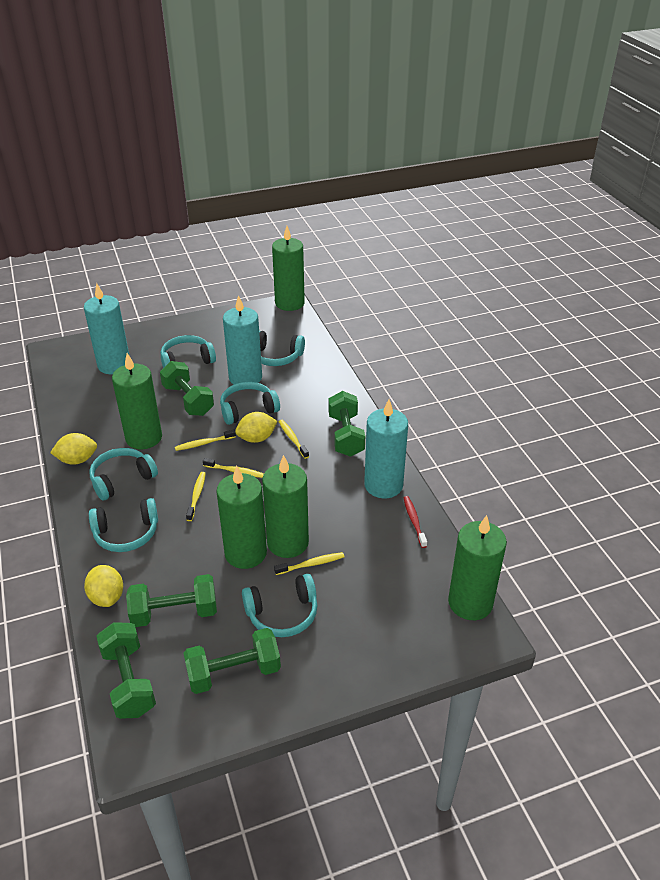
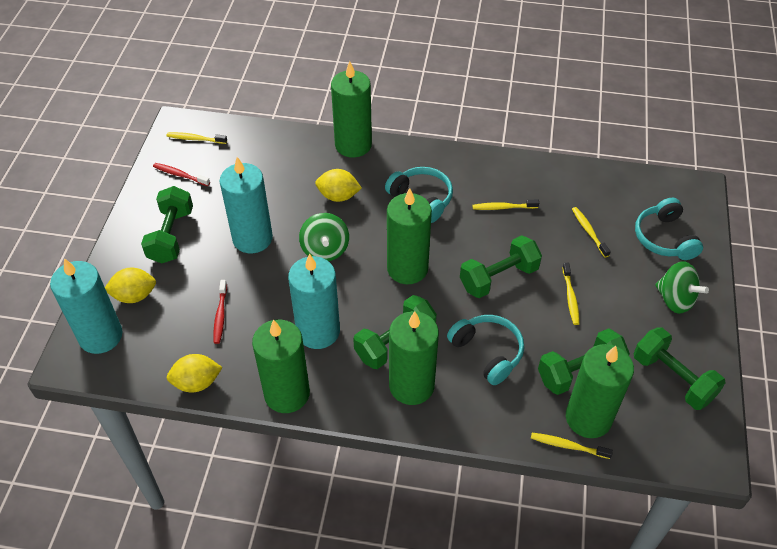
green spinning top: none = 0 -> [299,213,349,261] [655,261,709,314] = 2
red toothbrush: [403,496,427,548] = 1 -> [153,163,210,186] [213,280,227,344] = 2
turquoise headphones: [89,448,158,500] [89,498,158,552] [161,335,216,368] [220,382,280,425] [242,574,318,637] [259,330,305,366] = 6 -> [385,167,453,223] [447,315,524,385] [635,198,703,260] = 3

